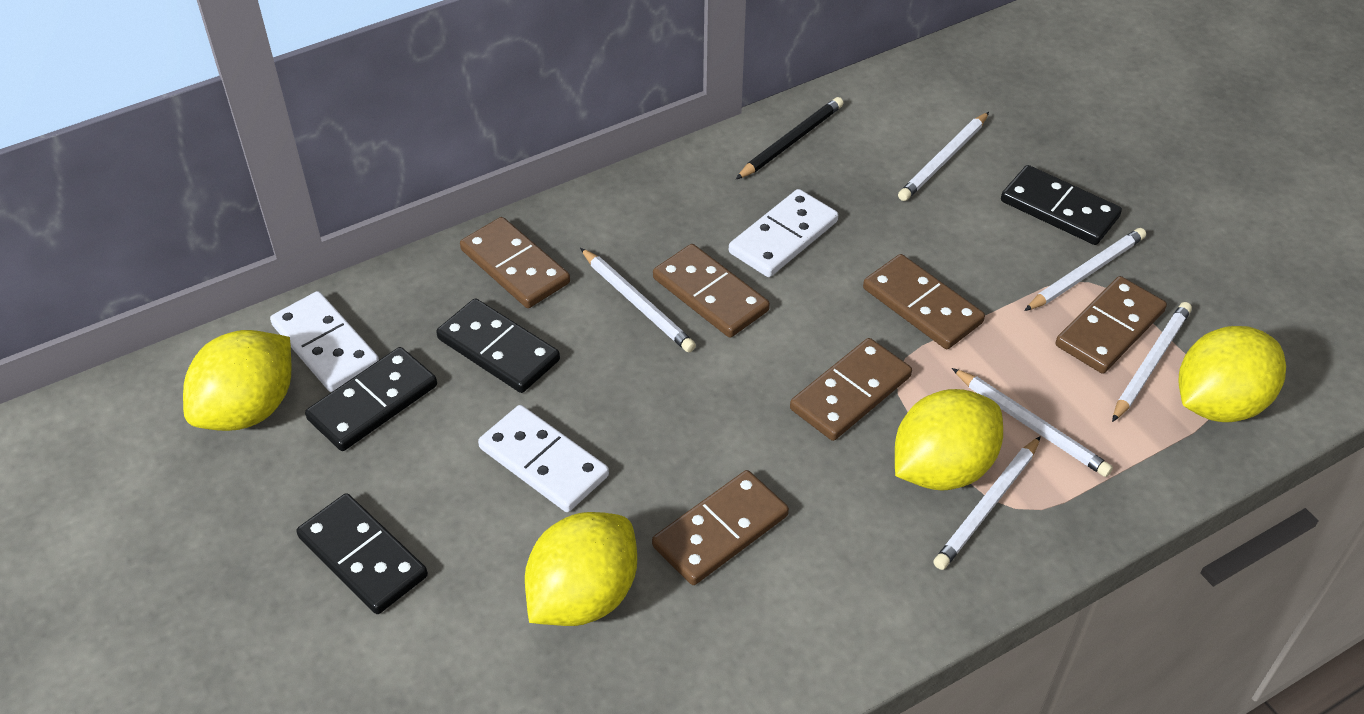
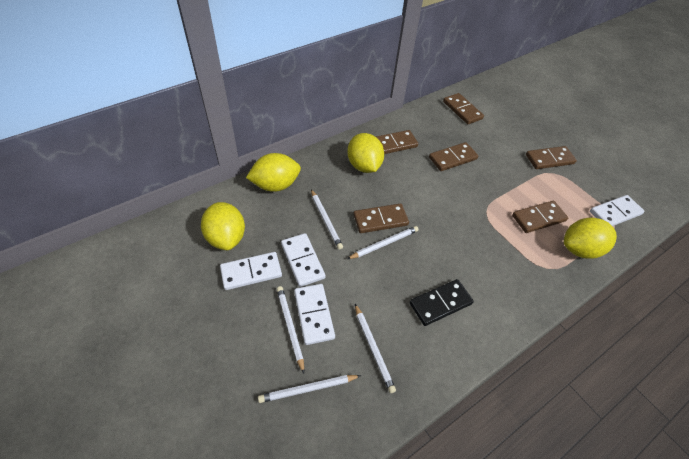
black domino: [296,493,428,614] [305,347,437,451] [436,298,560,393] [1001,165,1122,245] = 4 -> [410,279,474,326] = 1
black pencil: [736,97,844,179] = 1 -> none = 0
white domino: [270,291,379,392] [478,405,609,512] [729,189,838,277] = 3 -> [220,252,282,290] [281,233,326,287] [294,284,335,345] [590,195,645,226] = 4
white pencil: [580,248,696,352] [898,112,989,201] [933,436,1041,570] [952,368,1113,477] [1024,228,1146,311] [1112,302,1192,422] = 6 -> [258,375,361,403] [277,286,304,373] [311,189,343,250] [347,226,419,259] [355,304,396,393] = 5

